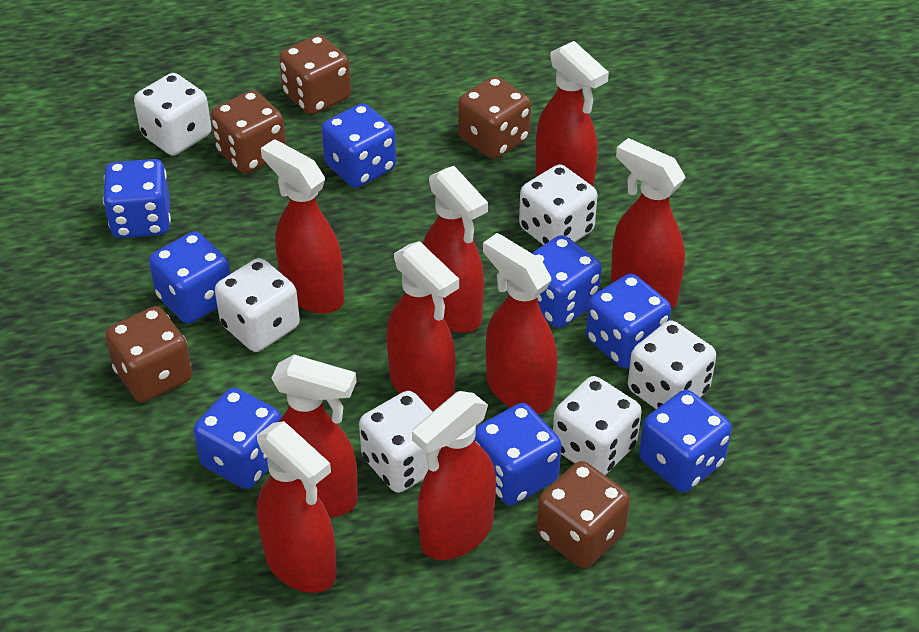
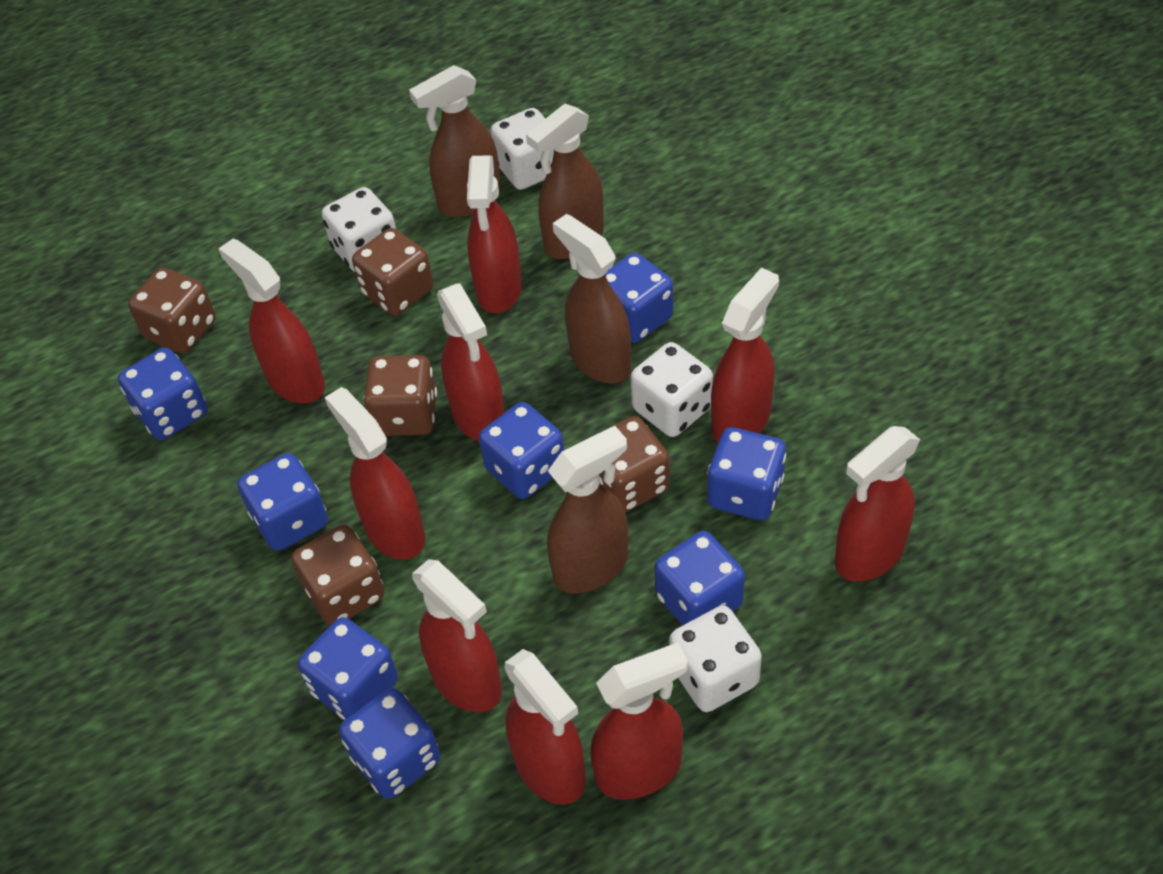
brown spray bottle: none = 0 -> [409,65,501,218] [526,104,604,259] [547,426,628,593] [553,214,631,383] = 4
white dice: [134,73,211,155] [215,258,300,352] [359,391,441,493] [519,164,598,245] [553,376,642,475] [628,320,716,409] = 6 -> [322,187,396,272] [491,108,554,190] [630,342,713,437] [669,606,762,712] = 4

